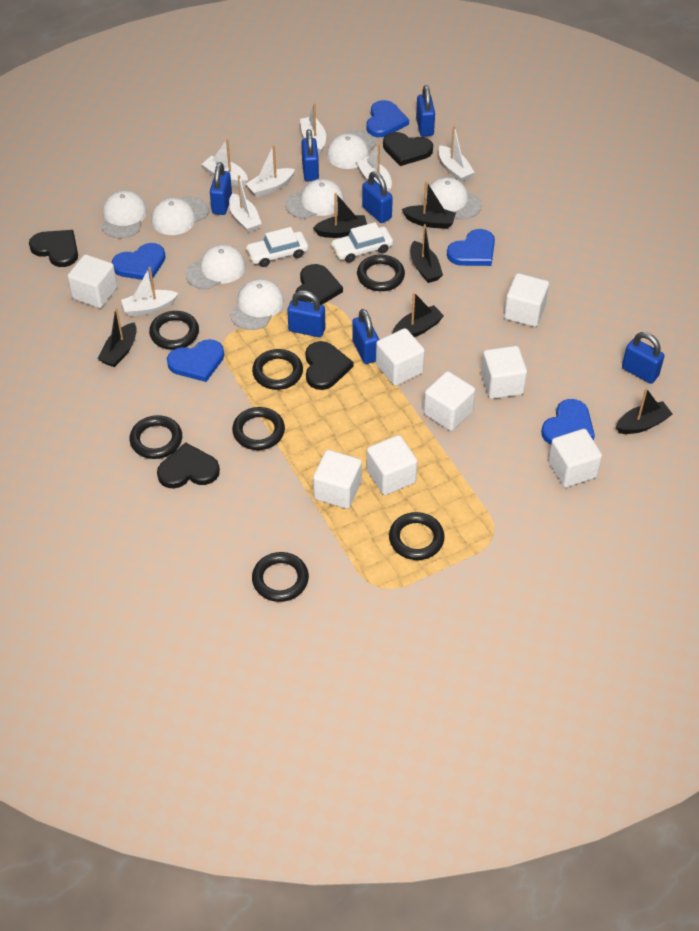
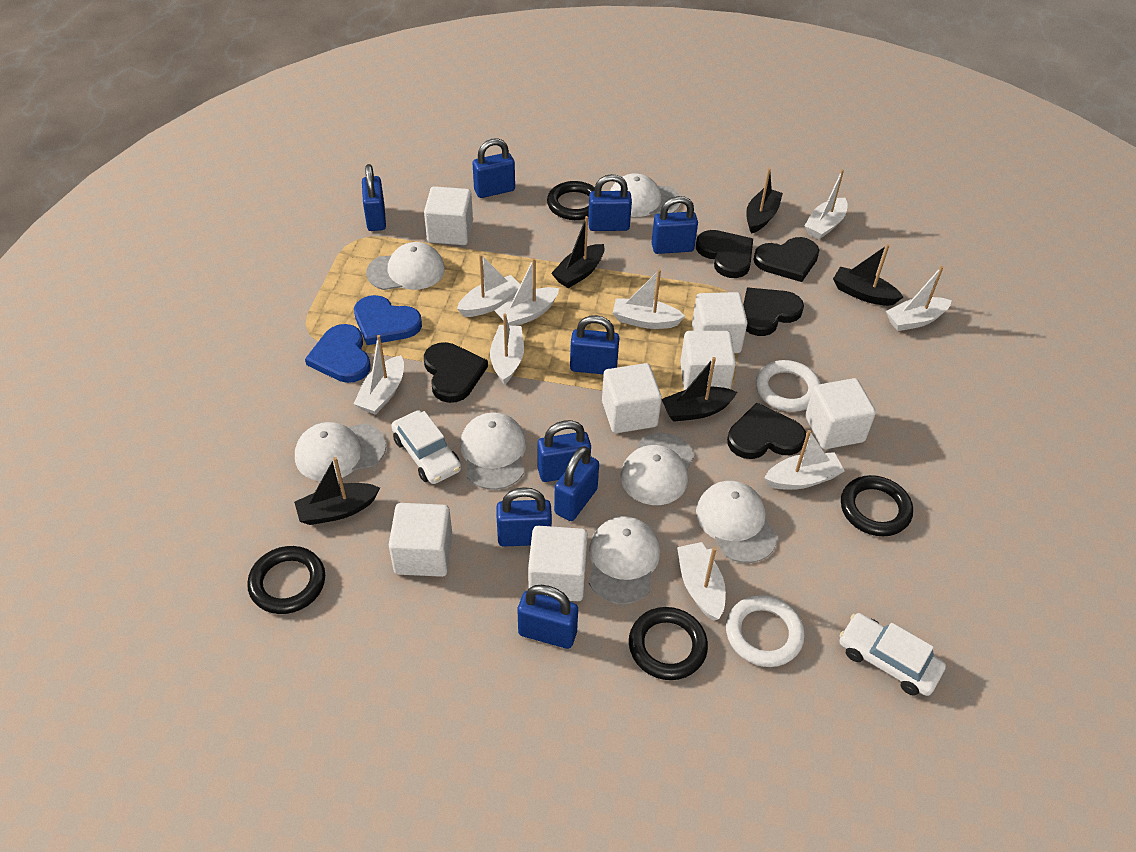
black boat: [98,308,136,367] [313,193,367,238] [392,292,444,337] [402,181,456,229] [411,224,443,283] [616,388,673,434] = 6 -> [294,457,380,525] [551,216,605,288] [661,357,737,422] [746,169,783,234] [833,244,903,306] = 5
black ring: [130,415,182,459] [149,311,199,350] [232,407,285,450] [252,349,303,390] [252,552,309,602] [357,255,405,291] [389,512,445,560] = 7 -> [247,546,325,614] [547,181,595,220] [629,607,708,680] [841,475,913,536] = 4
blue heart: [112,243,166,281] [167,339,224,382] [366,100,409,137] [447,229,495,266] [541,399,595,445] = 5 -> [305,324,370,383] [354,295,422,345] = 2
blue padlock: [210,162,232,215] [287,290,325,337] [301,129,319,182] [352,309,379,364] [362,171,393,223] [416,85,435,137] [622,332,664,384] = 7 -> [362,164,386,231] [472,138,515,198] [496,487,552,547] [518,585,578,649] [538,420,591,482] [554,446,599,521] [570,315,619,375] [588,174,632,231] [651,196,698,254] = 9
white boat: [121,267,179,316] [202,139,248,186] [229,175,262,233] [246,145,295,197] [300,103,326,154] [356,144,392,192] [438,126,475,182] = 7 -> [354,335,404,415] [457,254,520,317] [490,313,524,384] [495,258,559,326] [613,269,685,329] [677,542,726,621] [764,430,845,490] [805,169,848,240] [886,266,952,331] = 9
white cube: [67,254,117,308] [313,450,362,509] [366,435,417,495] [376,328,425,386] [424,371,475,431] [481,346,527,399] [504,273,549,327] [548,429,602,487] = 8 -> [389,503,453,577] [424,186,473,245] [528,526,588,601] [602,363,662,433] [680,331,736,390] [692,292,748,353] [805,378,876,449] = 7
white ring: none = 0 -> [726,595,805,667] [756,360,821,412] = 2

